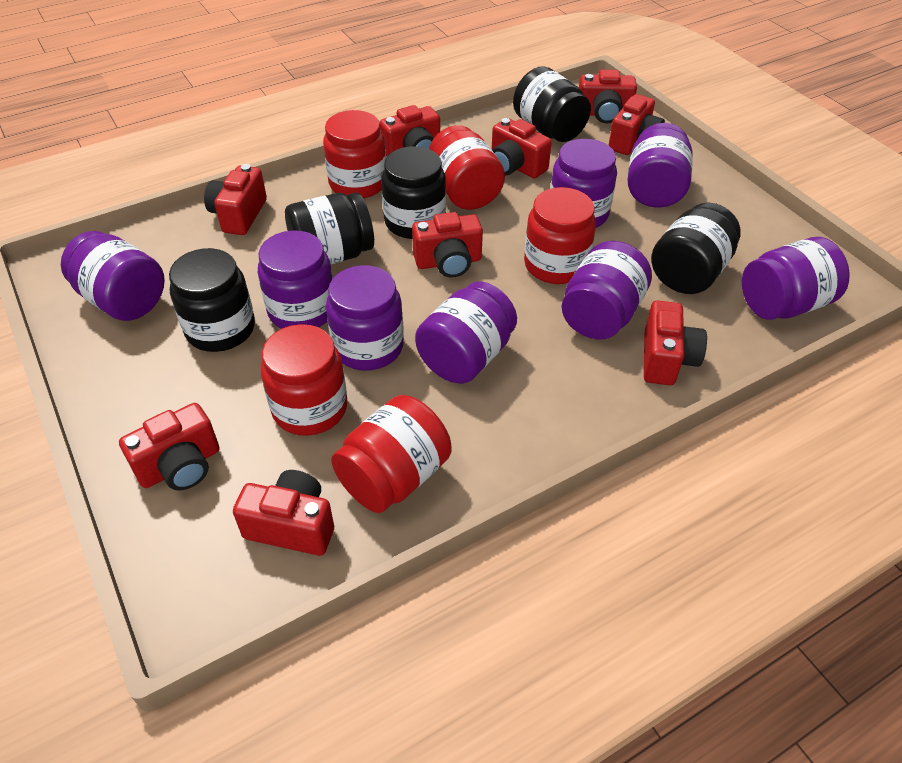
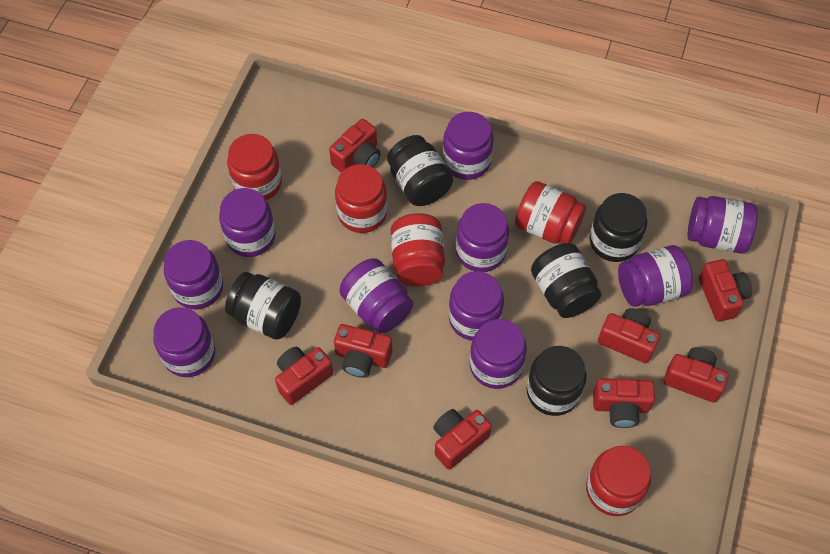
purple jar: [61,231,165,321] [258,230,333,329] [326,265,404,370] [415,282,517,384] [550,139,617,228] [562,241,652,339] [628,123,692,208] [742,237,850,320] = 8 -> [153,307,215,377] [164,240,223,310] [219,188,276,257] [339,258,413,333] [443,112,494,180] [449,271,504,341] [456,203,509,272] [469,319,527,389] [618,245,693,307] [687,196,757,254] = 10
red camera: [119,403,219,490] [204,164,267,235] [233,470,334,556] [379,105,440,156] [412,212,483,278] [492,118,552,179] [579,70,637,124] [609,94,665,155] [644,301,707,385] = 9 -> [275,347,333,405] [329,119,381,173] [334,324,392,378] [433,409,492,469] [593,378,655,428] [598,308,660,363] [664,347,729,403] [699,259,752,322] = 8

